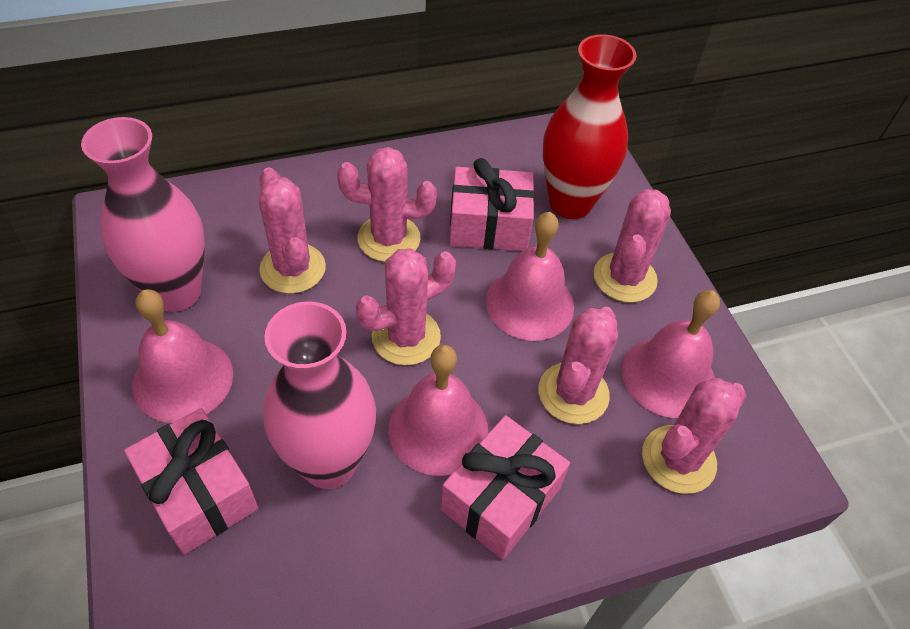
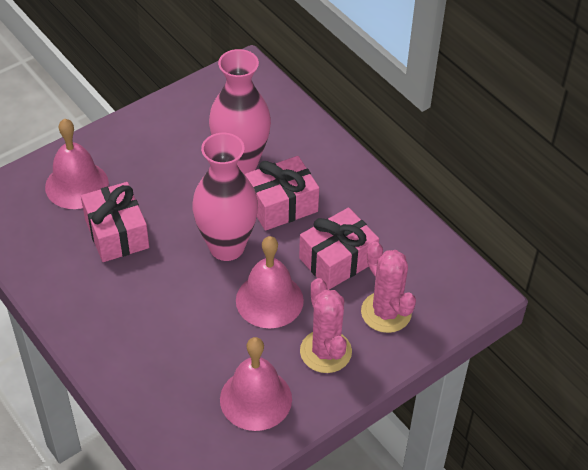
pink bell: [132,289,233,423] [388,345,488,476] [486,212,574,341] [622,290,720,418] = 4 -> [45,119,109,209] [220,337,292,431] [236,236,304,328] = 3
pink cactus: [259,167,326,294] [337,147,437,262] [356,248,456,365] [538,307,618,424] [594,189,671,303] [642,378,746,494] = 6 -> [300,278,352,373] [361,242,416,333] = 2
red vase: [543,34,637,219] = 1 -> none = 0

